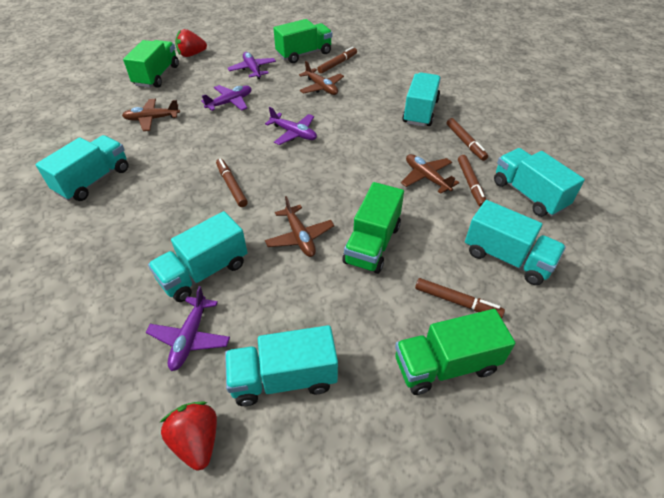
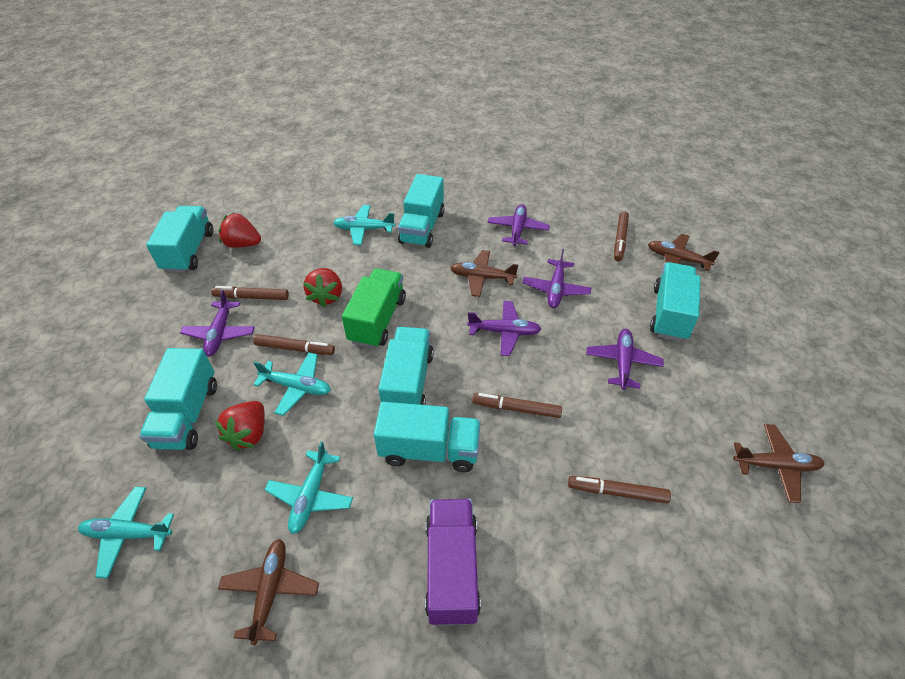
green truck: [123,40,179,88] [273,19,332,63] [342,182,404,274] [395,309,515,395] = 4 -> [342,268,406,348] = 1
purple plane: [146,286,230,371] [201,85,252,111] [227,52,276,79] [265,107,317,145] = 4 -> [180,290,255,356] [467,301,541,356] [488,204,550,246] [522,249,591,308] [586,329,664,390] = 5
purple truck: none = 0 -> [425,499,481,625] = 1
red strawberry: [159,401,217,471] [175,29,207,57] = 2 -> [215,401,265,451] [218,213,261,248] [303,268,342,307] = 3
turquoise plane: none = 0 -> [78,487,174,579] [253,352,331,416] [265,441,353,534] [333,205,395,245] = 4

